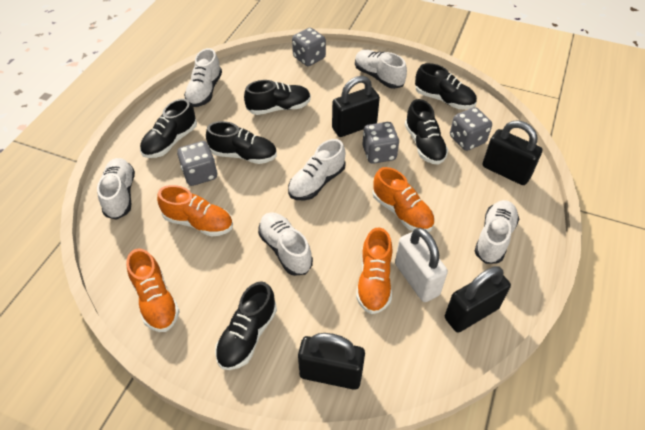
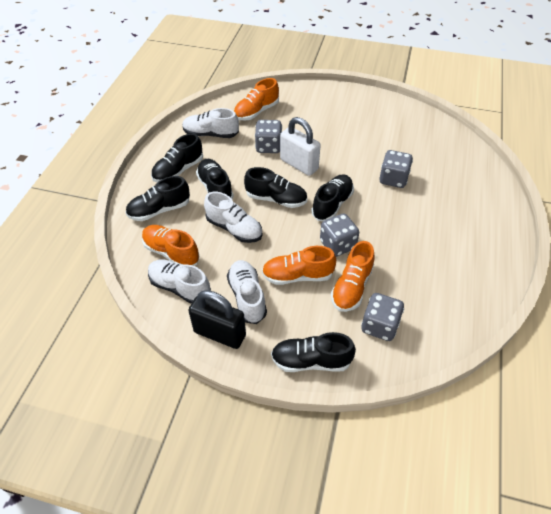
black padlock: [298,333,365,390] [332,76,380,137] [445,266,511,333] [482,120,542,185] = 4 -> [188,290,246,349] = 1
white shoe: [97,158,135,220] [184,48,222,107] [258,212,313,276] [288,139,346,200] [355,50,407,89] [475,200,519,264] = 6 -> [148,260,211,304] [182,108,239,138] [204,192,262,243] [227,260,267,324] = 4

